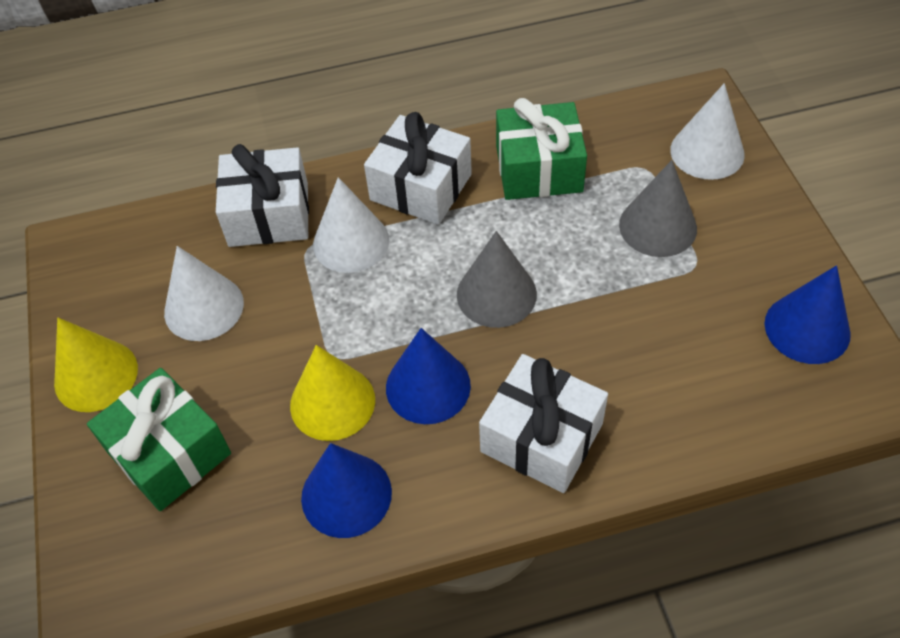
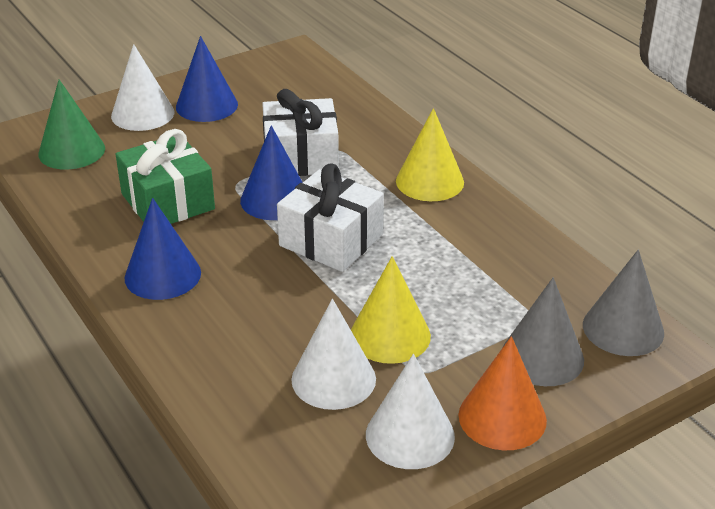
green cone: none = 0 -> [38,79,105,169] = 1
green gift: [87,368,231,511] [496,98,587,200] = 2 -> [116,129,215,224] = 1
orange cone: none = 0 -> [458,336,547,450] = 1
white gift: [216,144,309,247] [364,112,472,225] [479,354,608,493] = 3 -> [262,89,339,176] [277,163,383,272] = 2

